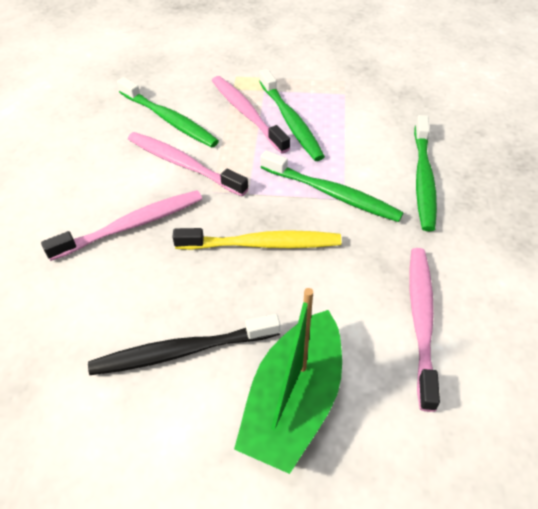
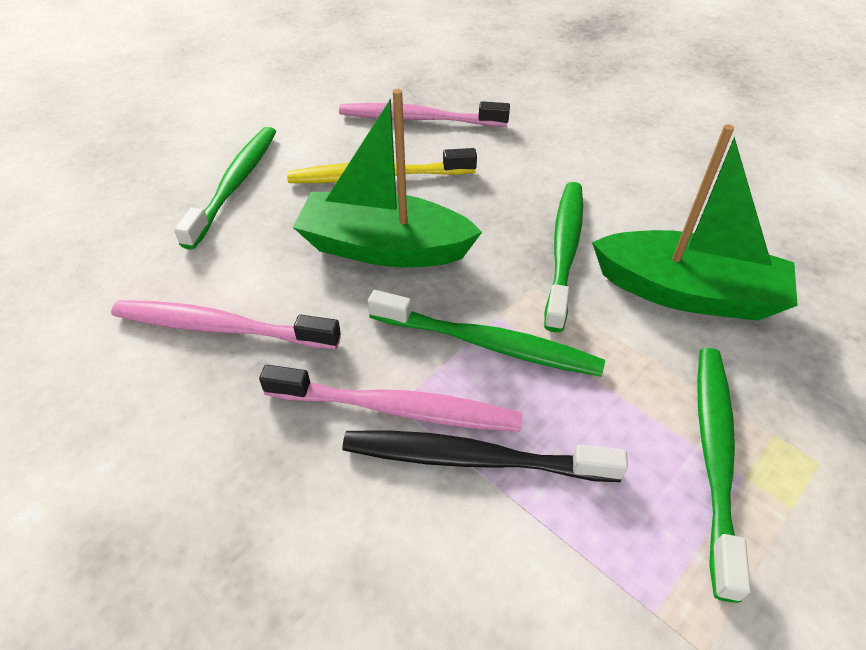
green boat: [234,288,342,474] = 1 -> [293,89,482,268] [592,124,798,321] = 2
pink toothbrush: [41,190,202,261] [128,132,248,196] [212,76,290,154] [409,248,440,412] = 4 -> [111,300,341,349] [259,365,522,432] [339,101,510,127] = 3

